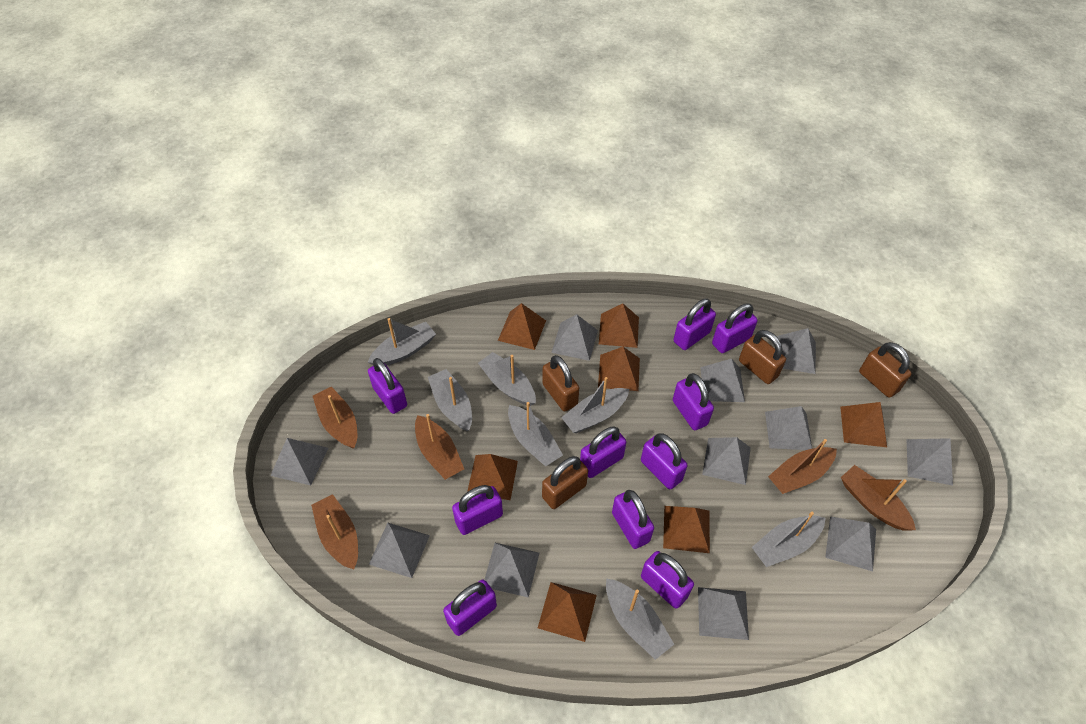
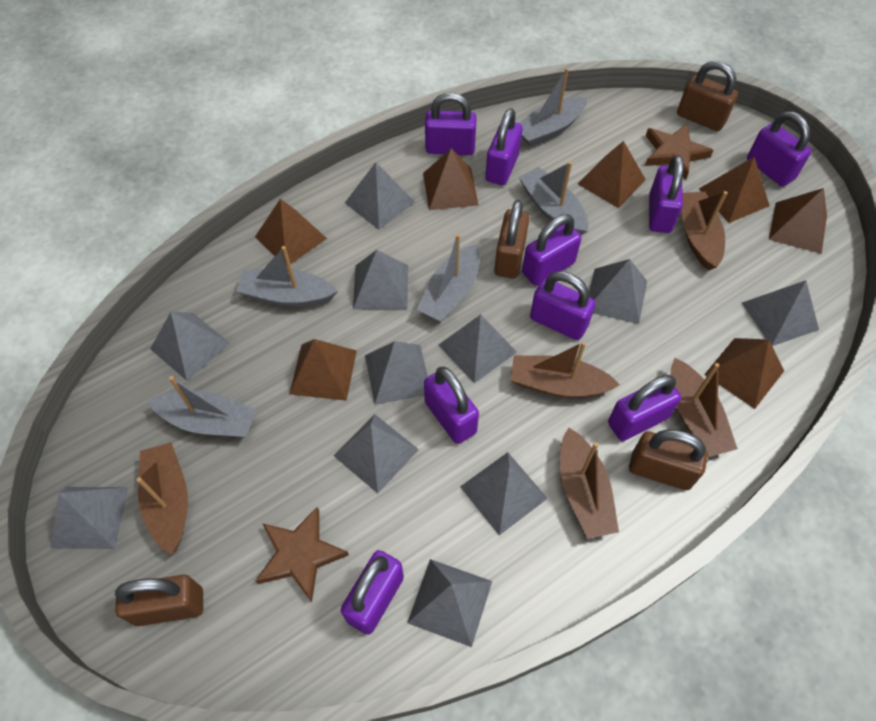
brown star: none = 0 -> [256,507,349,602] [645,124,713,180] = 2
grey boat: [368,318,436,366] [428,369,472,431] [478,352,536,406] [508,402,563,467] [561,377,629,433] [606,578,674,660] [752,512,825,567] = 7 -> [147,376,256,437] [236,246,338,307] [417,234,480,322] [519,68,587,147] [519,161,588,235] = 5
purple padlock: [368,358,407,414] [443,580,497,636] [452,485,503,535] [580,426,626,478] [612,490,654,549] [641,433,688,489] [641,551,694,609] [673,299,716,350] [673,373,714,430] [712,303,758,353] = 10 -> [341,550,404,635] [424,367,479,444] [425,92,477,155] [485,108,522,185] [522,215,582,286] [530,271,595,340] [608,375,681,441] [649,155,684,233] [747,111,811,187] = 9

